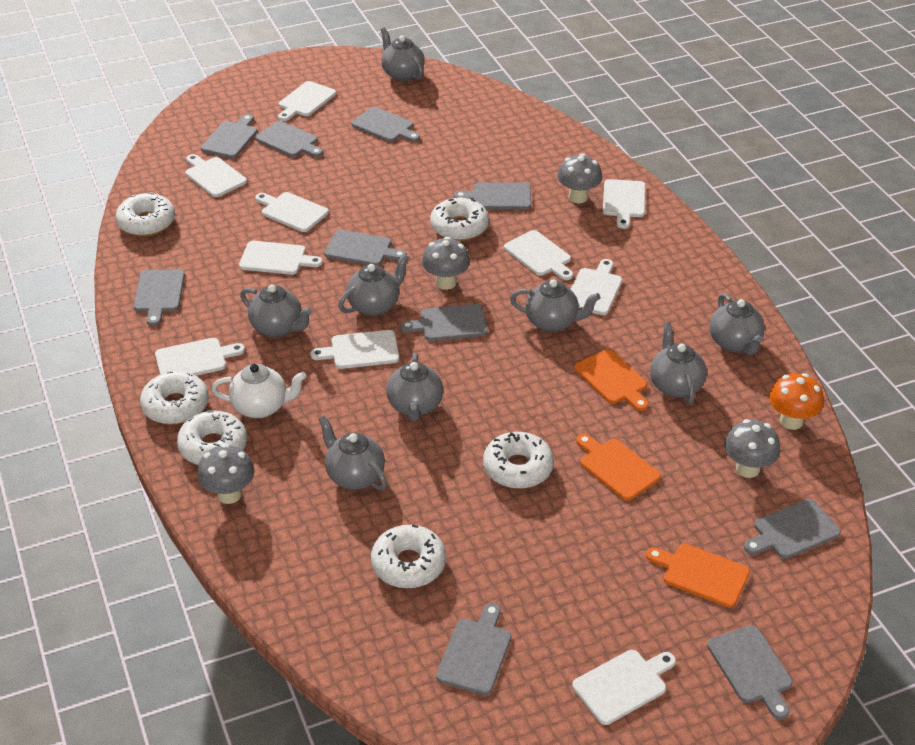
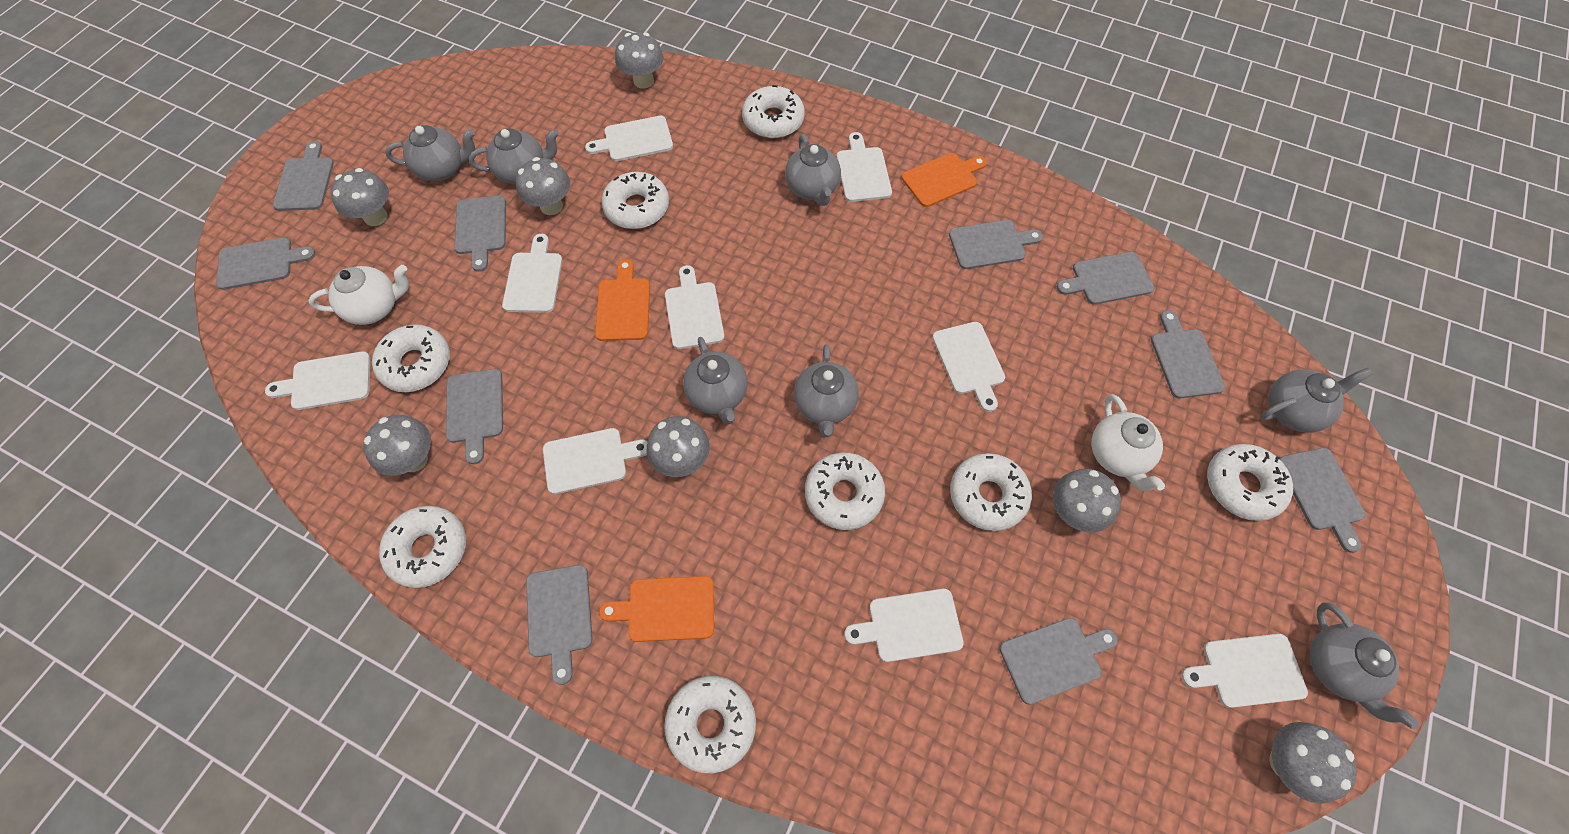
grey mushroom: [197,444,254,504] [422,237,470,290] [557,153,602,203] [724,419,780,478] = 4 -> [330,168,389,226] [363,415,431,476] [516,157,570,215] [615,32,664,89] [647,416,710,477] [1053,469,1121,533] [1269,722,1357,804] = 7
grey teapot: [240,284,312,337] [318,416,387,490] [338,254,409,316] [381,28,425,81] [386,353,443,421] [510,279,601,332] [650,322,707,404] [710,293,765,355] = 8 -> [385,125,475,181] [469,128,559,184] [683,337,748,425] [785,134,841,206] [794,344,859,437] [1261,368,1372,433] [1310,602,1419,729] = 7
orange mushroom: [769,373,824,430] = 1 -> none = 0
white cutting board: [155,338,245,376] [185,154,247,197] [239,241,323,275] [255,192,329,232] [278,81,336,121] [310,330,399,369] [504,230,573,280] [571,259,622,315] [572,650,676,725] [603,179,645,229] = 10 -> [265,351,370,410] [502,234,562,313] [543,428,647,494] [585,116,673,161] [665,265,724,349] [837,132,892,202] [844,589,964,662] [932,322,1005,412] [1181,634,1308,708] = 9
white donut: [115,192,175,236] [140,371,209,424] [177,410,247,465] [371,525,446,588] [430,198,489,241] [483,432,554,489] = 6 -> [372,324,450,392] [379,506,466,588] [602,172,669,229] [664,676,756,773] [742,85,805,138] [805,453,885,530] [950,453,1032,531] [1207,444,1293,521] = 8
white teapot: [211,364,306,418] = 1 -> [308,265,409,325] [1091,394,1165,491] = 2

